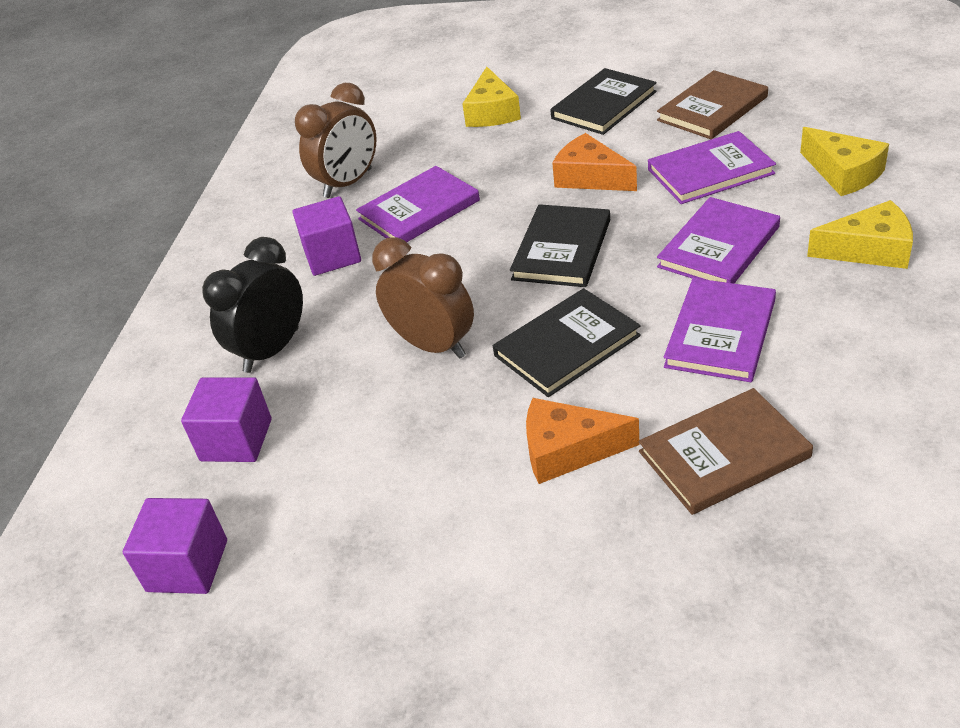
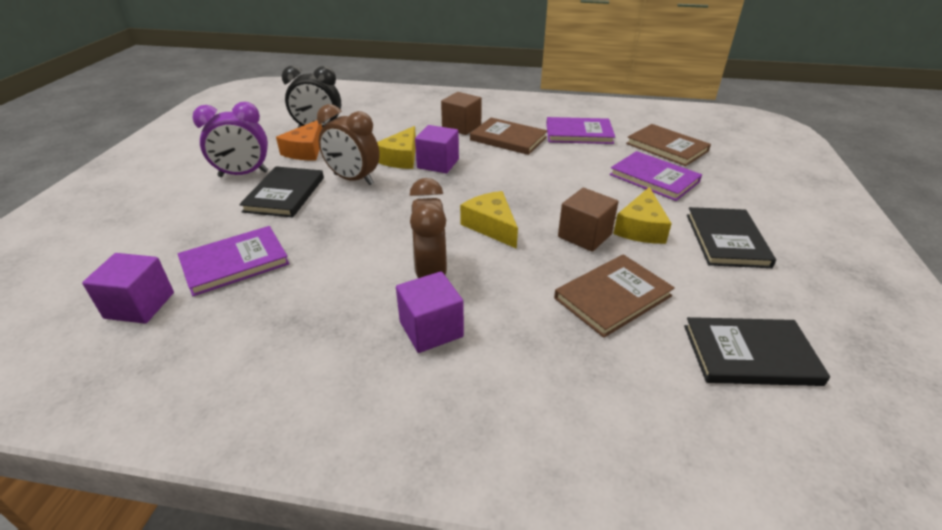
brown book: [639,388,813,515] [657,70,768,139] = 2 -> [470,118,547,155] [554,254,675,338] [626,124,711,166] = 3
brown cube: none = 0 -> [441,92,482,135] [558,188,618,252] = 2
orange cheese: [526,398,640,484] [552,133,637,191] = 2 -> [276,120,322,160] = 1
purple book: [356,166,480,242] [648,131,776,204] [657,197,780,283] [664,278,776,382] = 4 -> [178,226,289,296] [546,117,615,144] [610,151,702,201] = 3
purple clock: none = 0 -> [192,102,268,177] = 1

